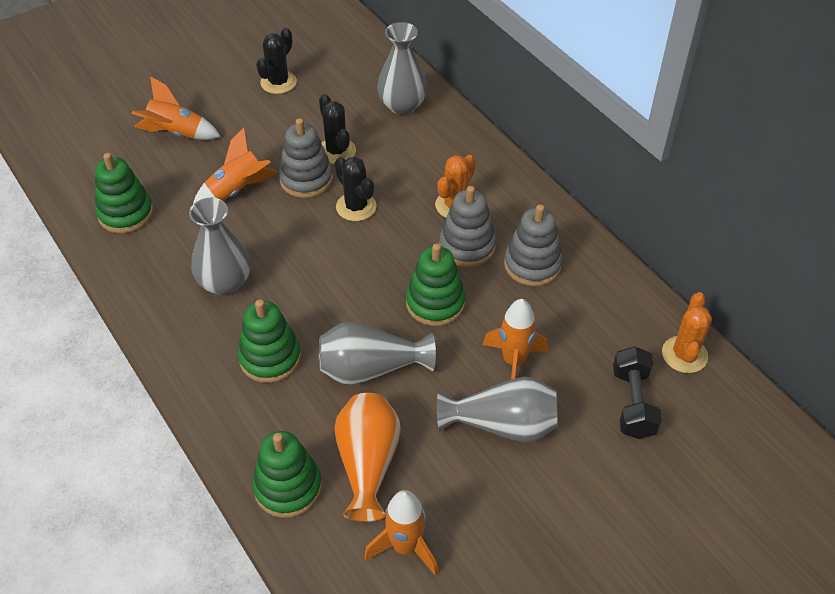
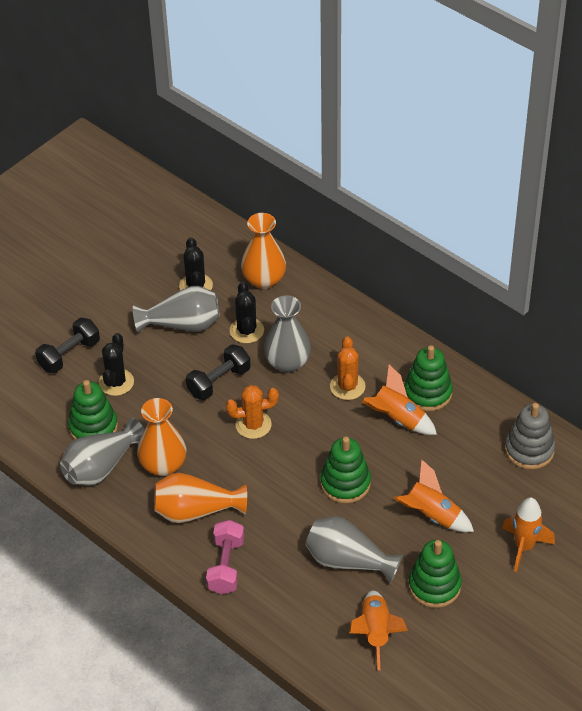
black dumbbell: [613,346,662,439] = 1 -> [35,318,100,373] [186,345,251,400] = 2
grey stacking toy: [279,118,333,198] [439,186,496,267] [504,204,563,286] = 3 -> [505,403,555,470] = 1
orange vase: [334,393,401,522] = 1 -> [137,398,187,476] [154,473,247,523] [241,213,286,289] = 3
pink dumbbell: none = 0 -> [206,520,244,594] = 1

